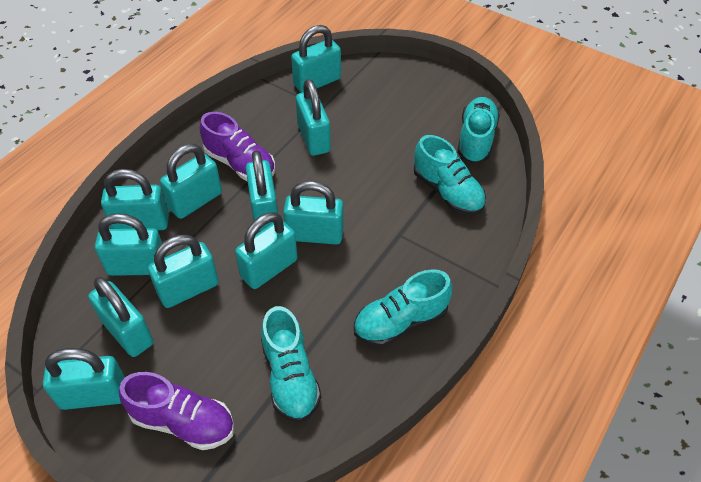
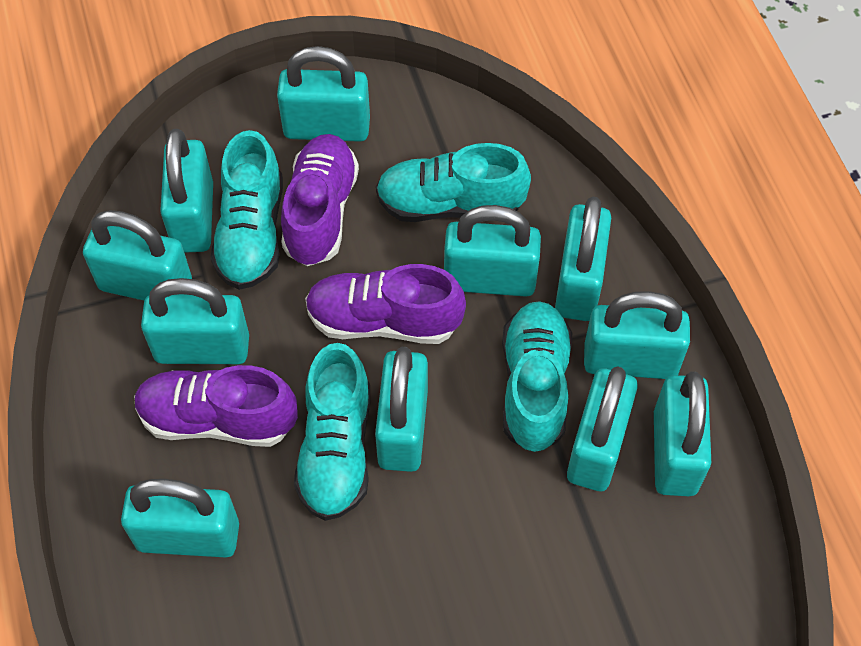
purple shoe: [119,372,234,450] [200,112,275,181] = 2 -> [134,365,298,447] [281,134,359,266] [305,264,466,344] = 3

